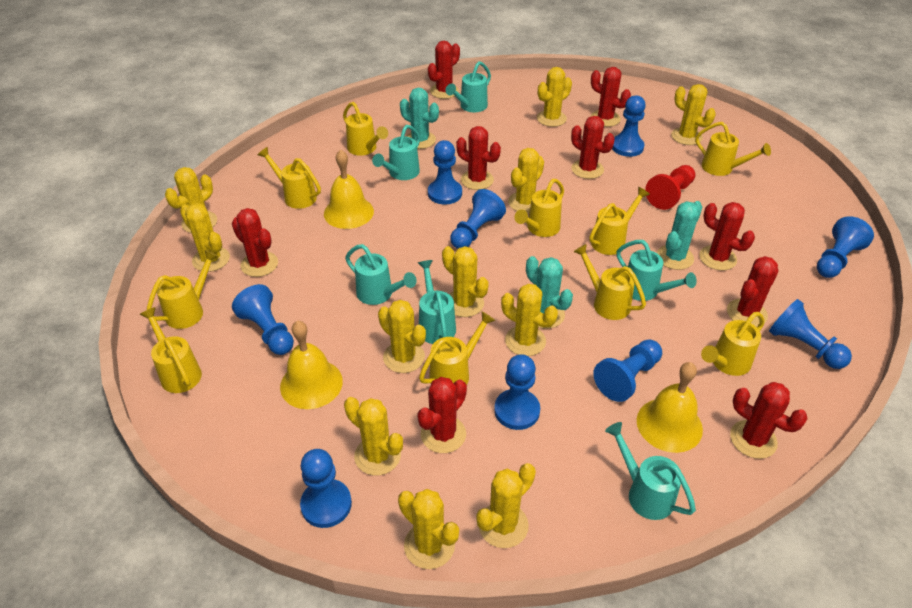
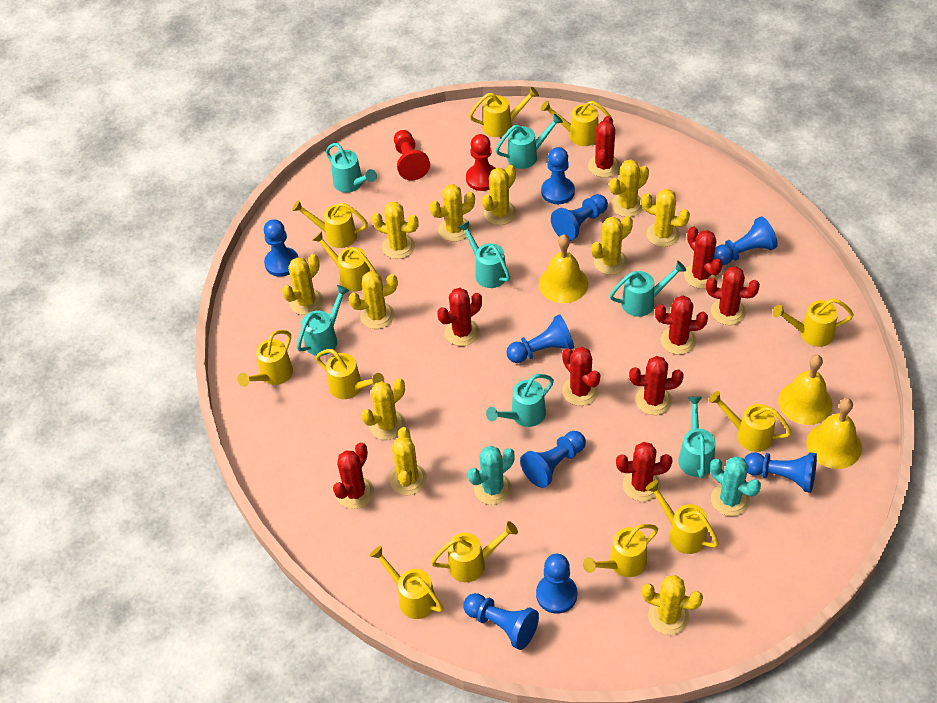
red pawn: [645,165,696,210] = 1 -> [394,130,430,180] [466,134,496,191] = 2
turquoise cactus: [400,88,439,149] [526,256,573,329] [657,201,702,270] = 3 -> [468,446,515,505] [710,456,761,516] = 2
turquoise watering can: [345,244,417,305] [372,125,420,180] [418,260,456,344] [445,61,491,112] [605,422,696,520] [617,240,697,301] = 6 -> [297,285,350,356] [326,143,377,193] [458,221,510,288] [486,374,554,427] [496,114,563,169] [609,261,686,317] [679,396,715,478] = 7
yellow watering can: [140,307,202,393] [147,250,219,329] [258,147,321,209] [343,102,388,156] [419,312,495,385] [515,179,564,237] [573,244,646,320] [589,187,650,255] [695,122,771,176] [701,312,764,376] = 10 -> [238,330,293,387] [292,200,368,248] [312,231,377,291] [316,349,384,399] [370,546,443,619] [431,521,518,582] [469,87,539,137] [541,100,612,146] [583,524,658,577] [645,480,719,554] [709,391,792,452] [773,298,854,347] = 12

